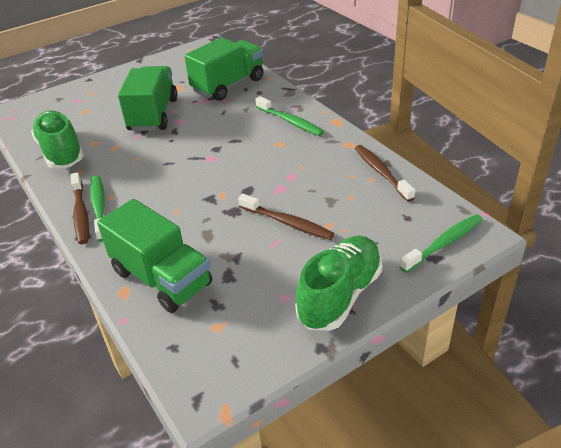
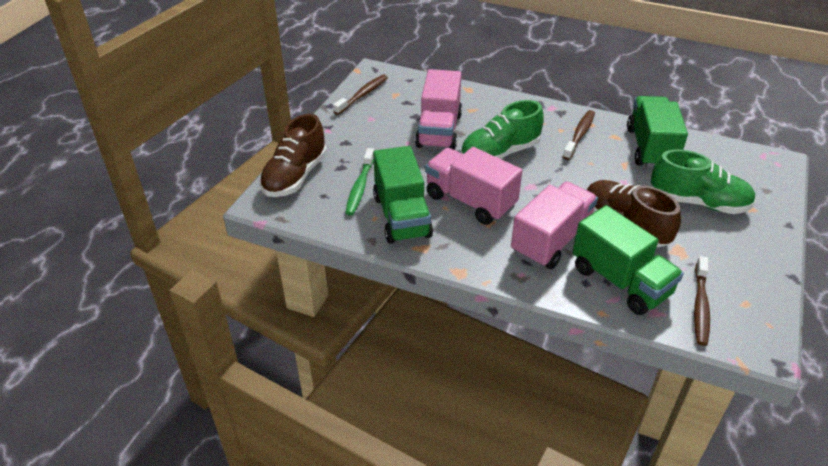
brown shoe: none = 0 -> [259,114,327,197] [587,180,681,248] = 2
green toothbrush: [90,175,105,242] [255,96,324,136] [399,214,483,273] = 3 -> [345,148,374,215] = 1
pink truck: none = 0 -> [415,69,462,150] [425,147,522,225] [511,182,598,269] = 3

